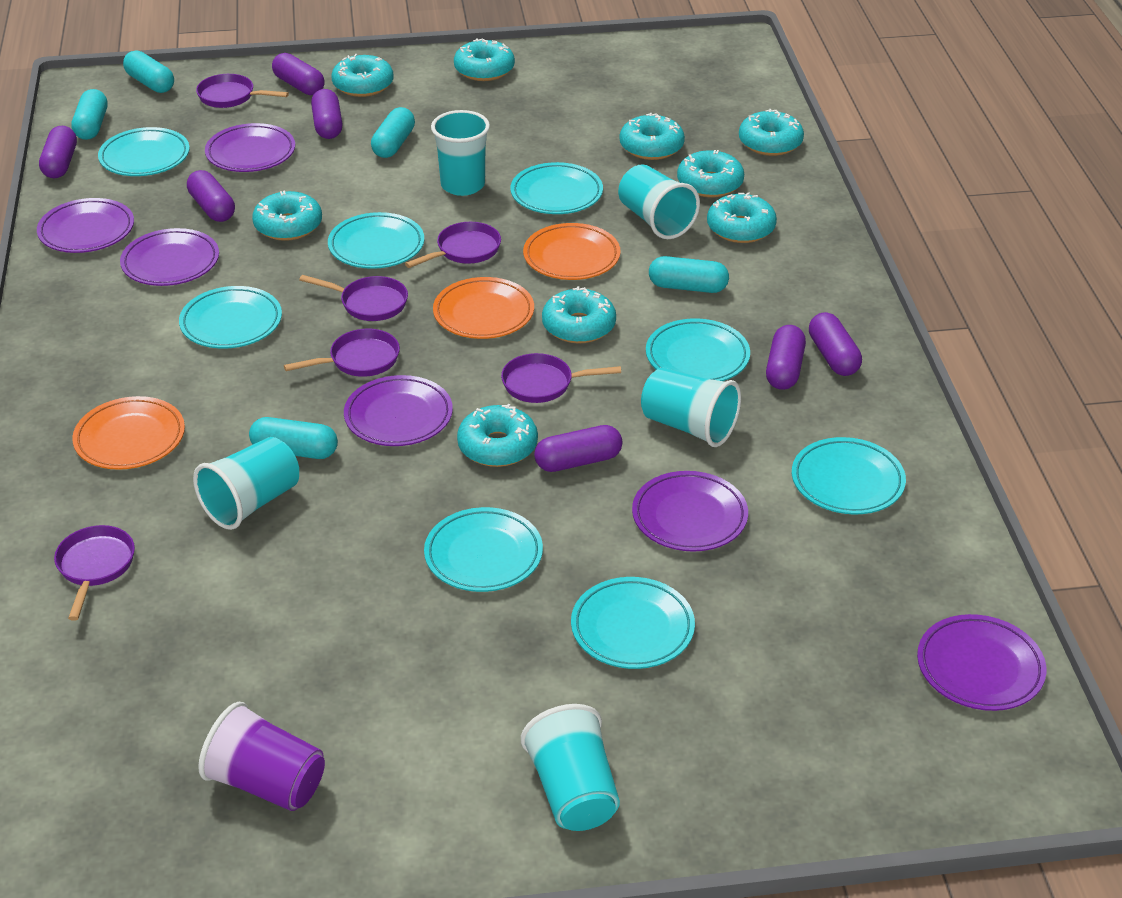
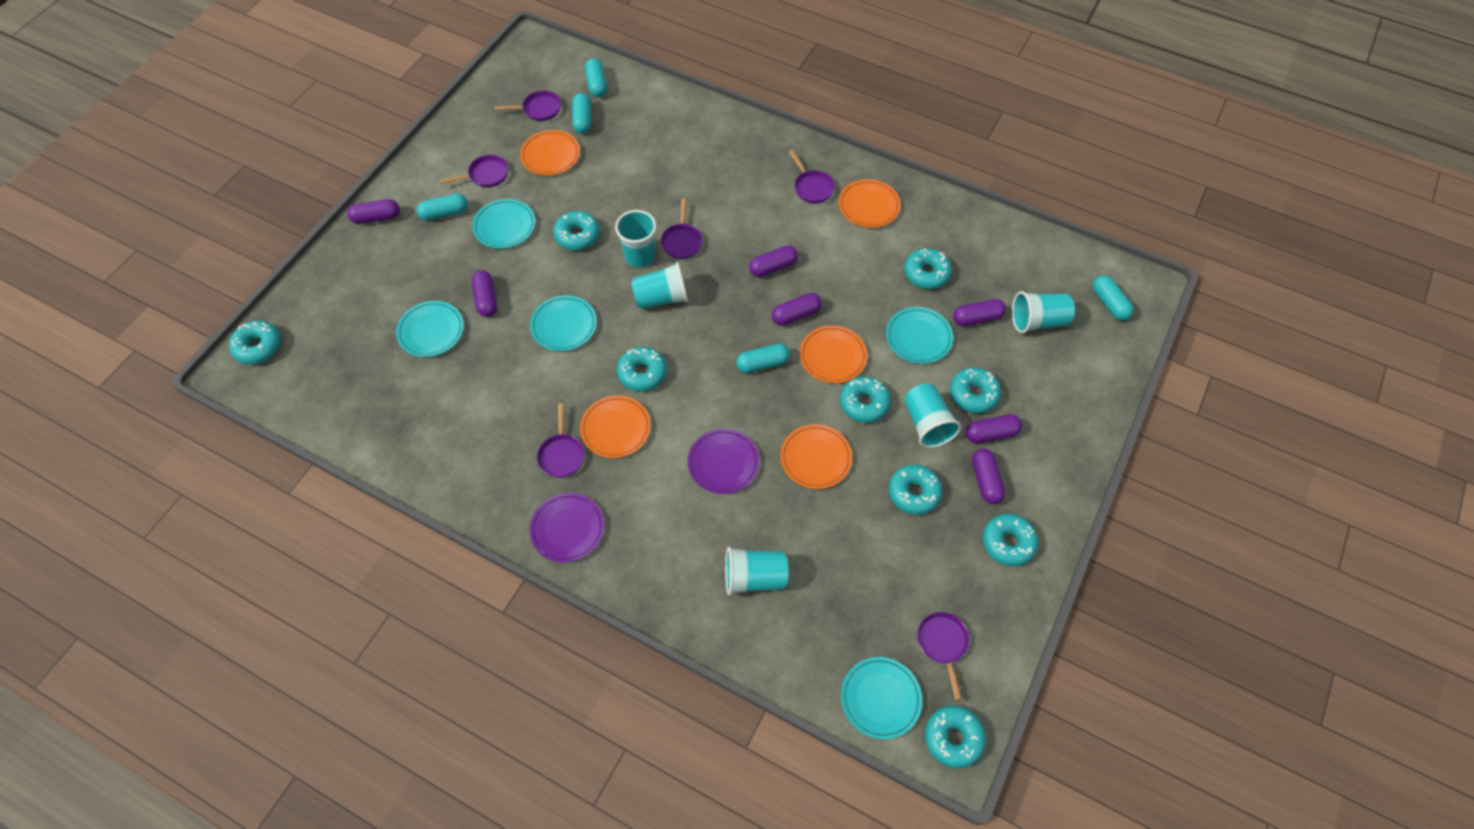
orange plate: [72,396,185,470] [433,277,534,339] [523,223,620,280] = 3 -> [520,130,580,176] [580,395,651,458] [780,424,852,489] [800,325,867,384] [839,179,901,228] = 5
purple cup: [198,702,325,811] = 1 -> none = 0
purple plate: [37,198,134,253] [120,228,219,286] [205,123,295,172] [344,375,453,446] [632,471,748,552] [917,614,1046,711] = 6 -> [530,493,604,563] [688,429,759,494] = 2
turquoise plate: [98,127,190,176] [179,286,282,349] [328,212,424,269] [424,507,543,592] [511,162,603,214] [571,577,695,669] [646,318,750,381] [792,437,906,514] = 8 -> [396,301,464,357] [472,199,535,249] [530,295,597,351] [841,657,922,739] [886,307,953,364] = 5

